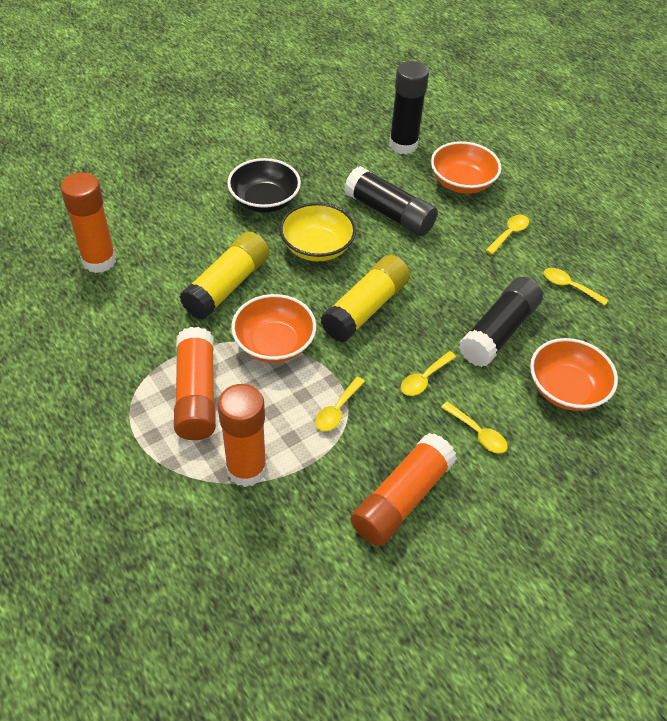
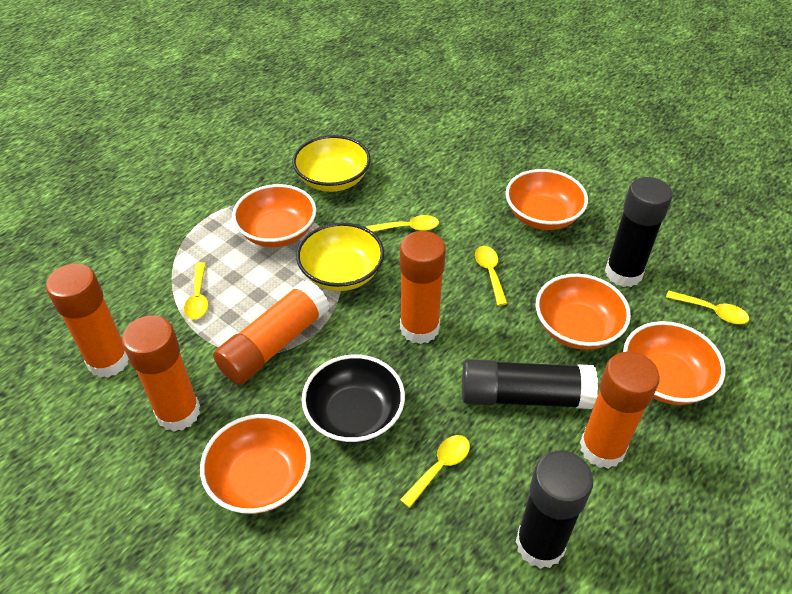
orange bowl: [231,294,316,363] [431,141,501,194] [530,338,618,411] = 3 -> [200,414,311,514] [232,184,316,247] [506,169,588,230] [536,274,631,350] [623,321,726,405] = 5
orange glue stick: [60,173,116,273] [174,327,216,440] [218,384,267,487] [350,433,457,546] = 4 -> [46,263,129,378] [122,315,200,432] [213,280,329,385] [400,231,446,344] [580,352,660,469] = 5
yellow bowl: [279,202,356,261] = 1 -> [293,135,371,192] [296,223,384,291] = 2
yellow glue stick: [179,232,269,320] [321,255,410,343] = 2 -> none = 0

